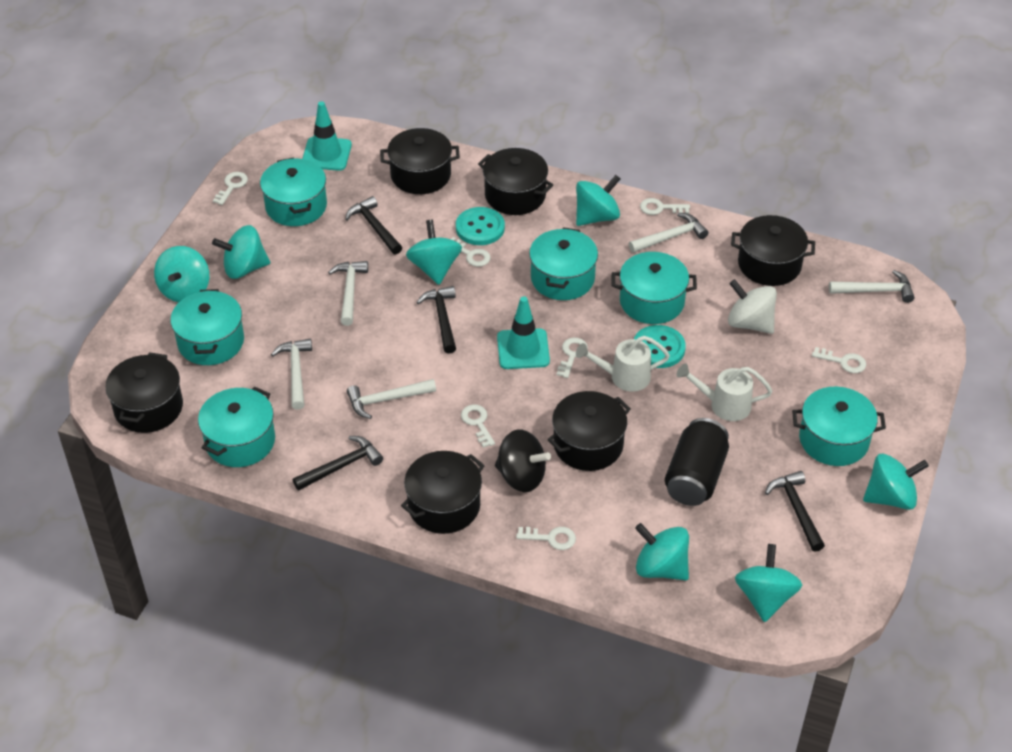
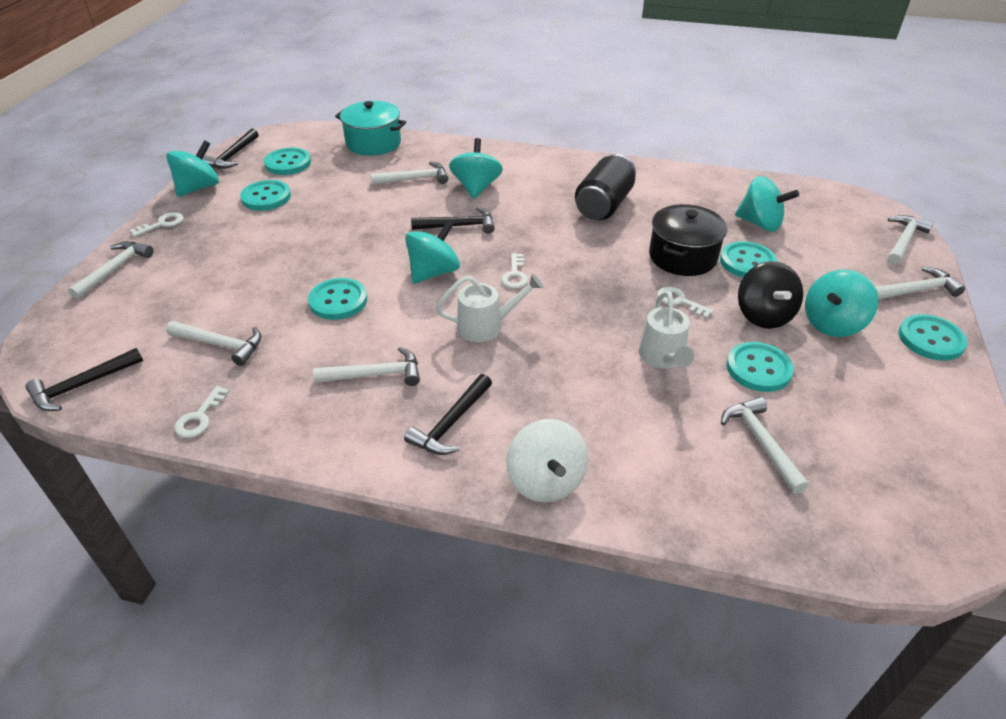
black pot: [105,352,183,433] [380,128,460,194] [401,451,485,534] [478,148,553,215] [548,391,631,471] [731,215,815,286] = 6 -> [649,204,727,276] = 1
turquoise button: [456,207,505,245] [634,325,686,368] = 2 -> [240,180,291,211] [264,148,311,175] [308,278,367,320] [720,241,777,277] [726,342,794,392] [898,314,968,361] = 6
turquoise pot: [170,289,244,365] [198,386,275,467] [260,158,327,226] [529,227,598,300] [612,252,697,324] [792,387,886,466] = 6 -> [335,101,406,156] = 1
turquoise spinning top: [154,246,209,302] [212,225,270,279] [406,220,462,285] [576,175,620,226] [635,523,689,580] [735,544,802,622] [863,454,929,510] = 7 -> [166,140,219,197] [405,220,460,284] [449,138,503,199] [735,176,799,232] [805,269,878,337] = 5
turquoise traffic cone: [302,101,352,171] [497,296,550,369] = 2 -> none = 0
white hammer: [271,339,312,410] [328,261,368,326] [347,379,436,419] [629,213,708,253] [829,270,915,303] = 5 -> [68,241,154,299] [166,321,261,366] [313,347,420,386] [371,161,449,185] [721,397,809,494] [875,266,965,300] [887,215,934,265] = 7
white key: [213,172,248,205] [451,237,491,267] [461,404,495,448] [516,527,576,550] [557,338,588,378] [640,198,690,215] [812,347,866,373] = 7 -> [130,212,184,237] [174,386,230,438] [501,253,528,289] [657,287,714,318] = 4

